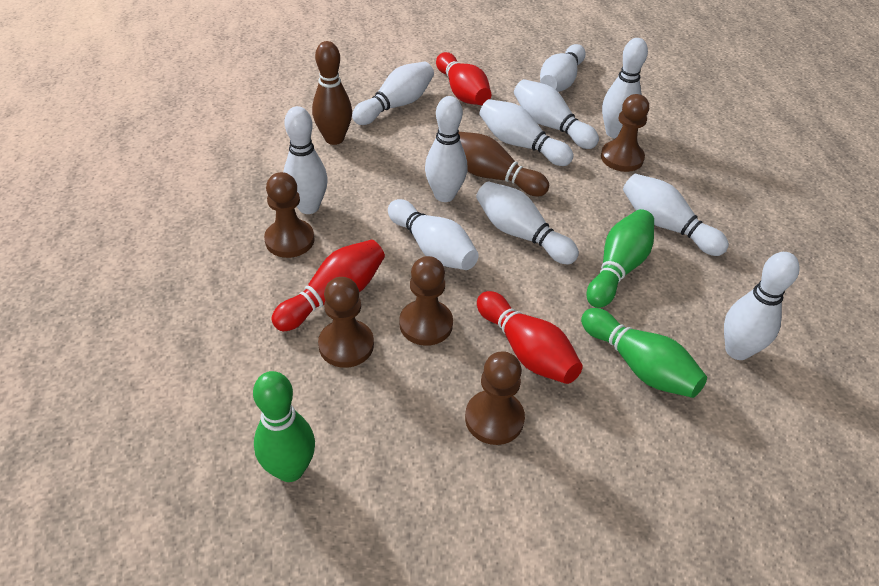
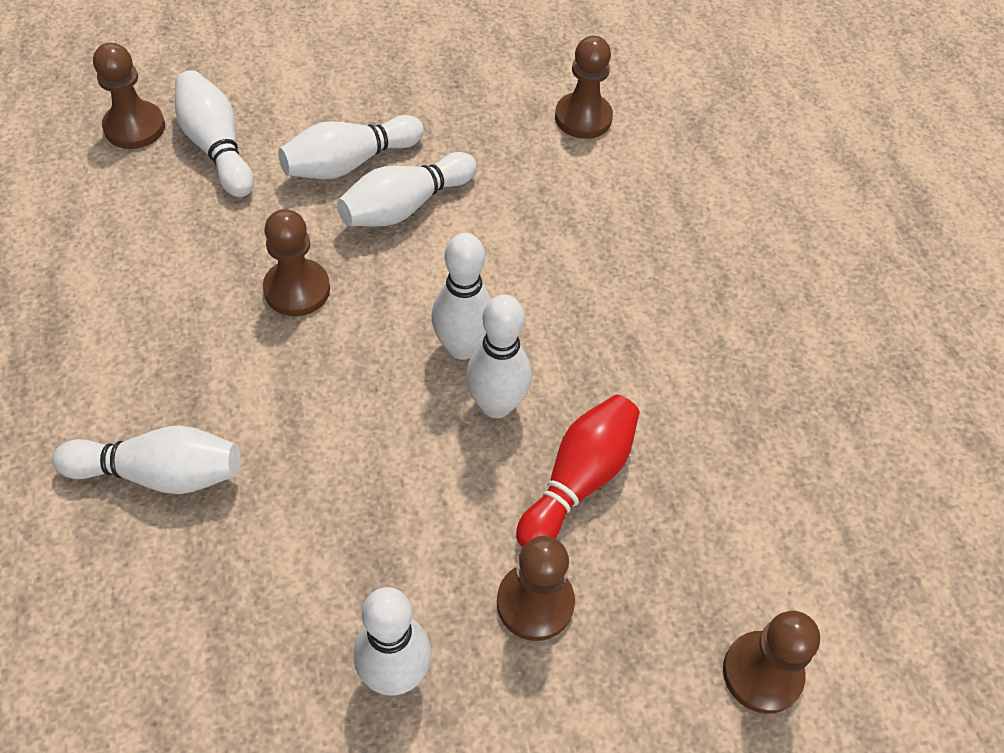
brown bowling pin: [312,41,352,145] [459,132,549,196] = 2 -> none = 0
green bowling pin: [253,371,315,482] [581,308,707,398] [586,209,654,308] = 3 -> none = 0
red bowling pin: [271,240,385,331] [436,52,491,105] [477,291,583,384] = 3 -> [516,395,640,547] = 1
white bowling pin: [283,106,328,214] [352,62,434,125] [388,199,479,270] [425,96,467,202] [476,181,579,264] [479,99,574,166] [514,79,599,149] [540,44,585,92] [602,38,648,138] [623,174,729,256] [724,252,800,360] = 11 -> [52,425,240,494] [175,70,254,197] [278,115,424,179] [337,152,477,227] [354,587,431,695] [432,233,491,360] [466,294,532,418] = 7

